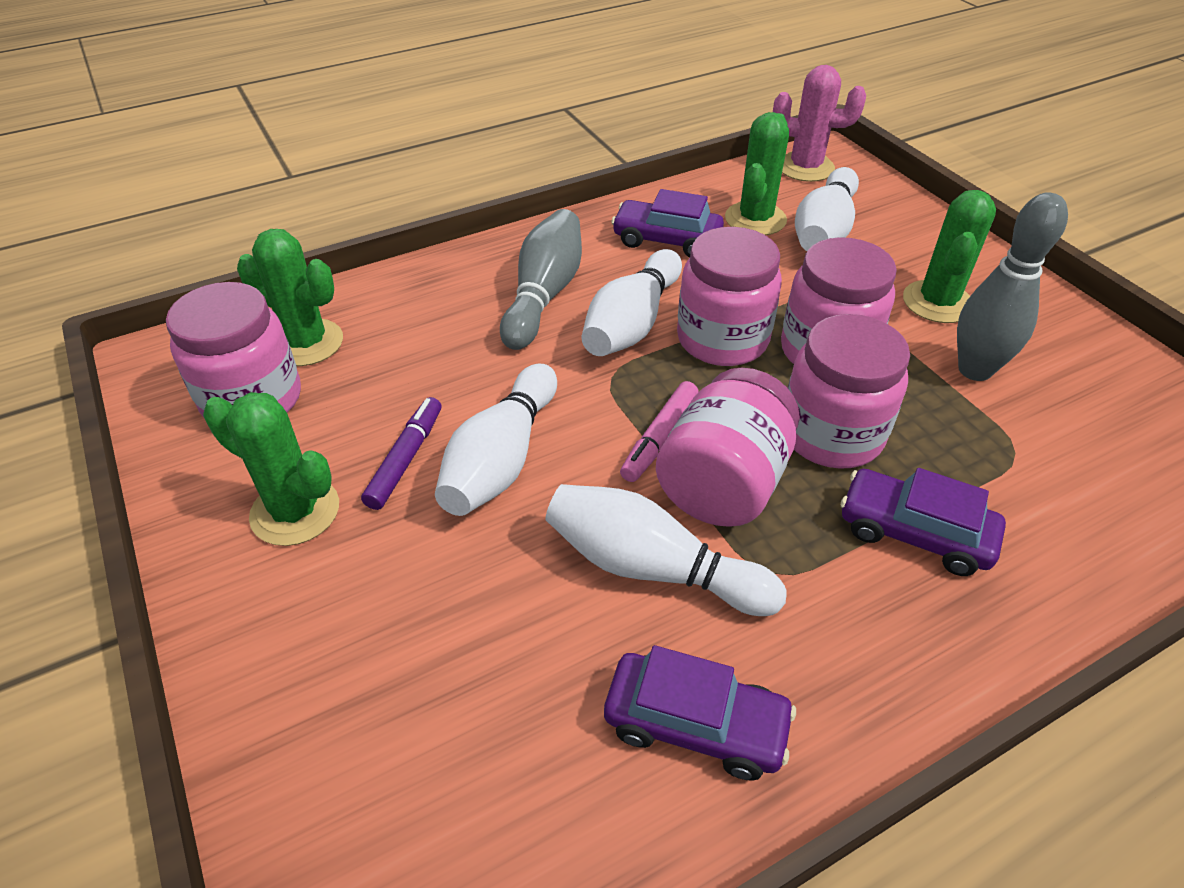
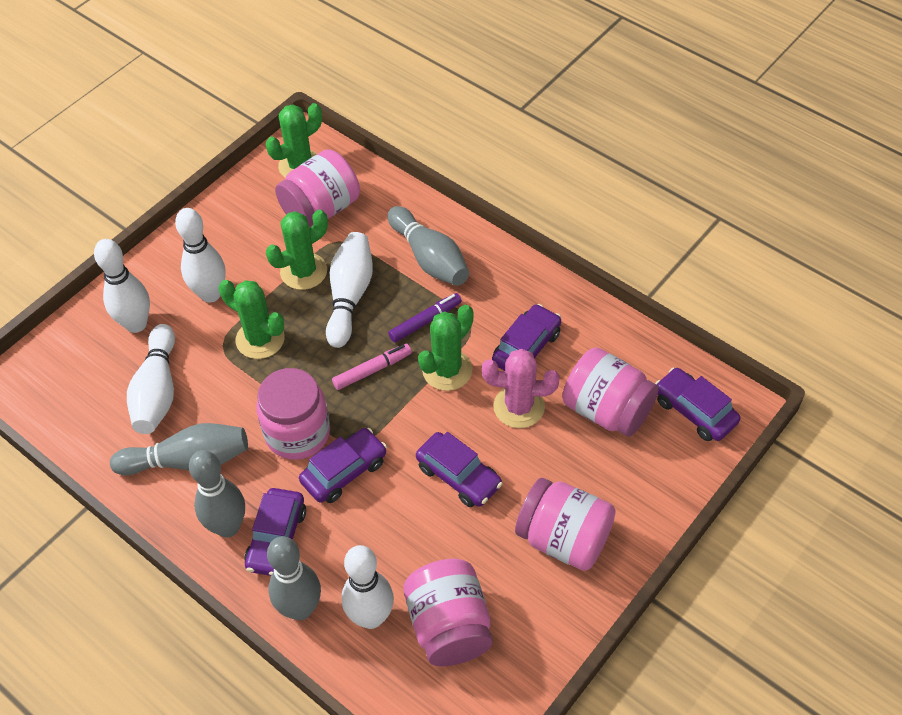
grey bowling pin: [500,209,582,350] [957,192,1068,381] = 2 -> [110,423,248,475] [189,450,245,537] [267,536,321,620] [388,206,469,286] = 4
purple car: [604,645,796,781] [611,189,724,257] [841,468,1006,576] = 3 -> [244,488,306,576] [299,428,387,503] [416,432,503,507] [492,304,561,371] [655,367,740,441] = 5
white bowling pin: [435,364,557,516] [545,484,787,616] [581,249,682,356] [795,167,859,251] = 4 -> [94,239,150,333] [127,324,175,434] [175,208,226,303] [326,232,373,348] [342,545,394,629] = 5

